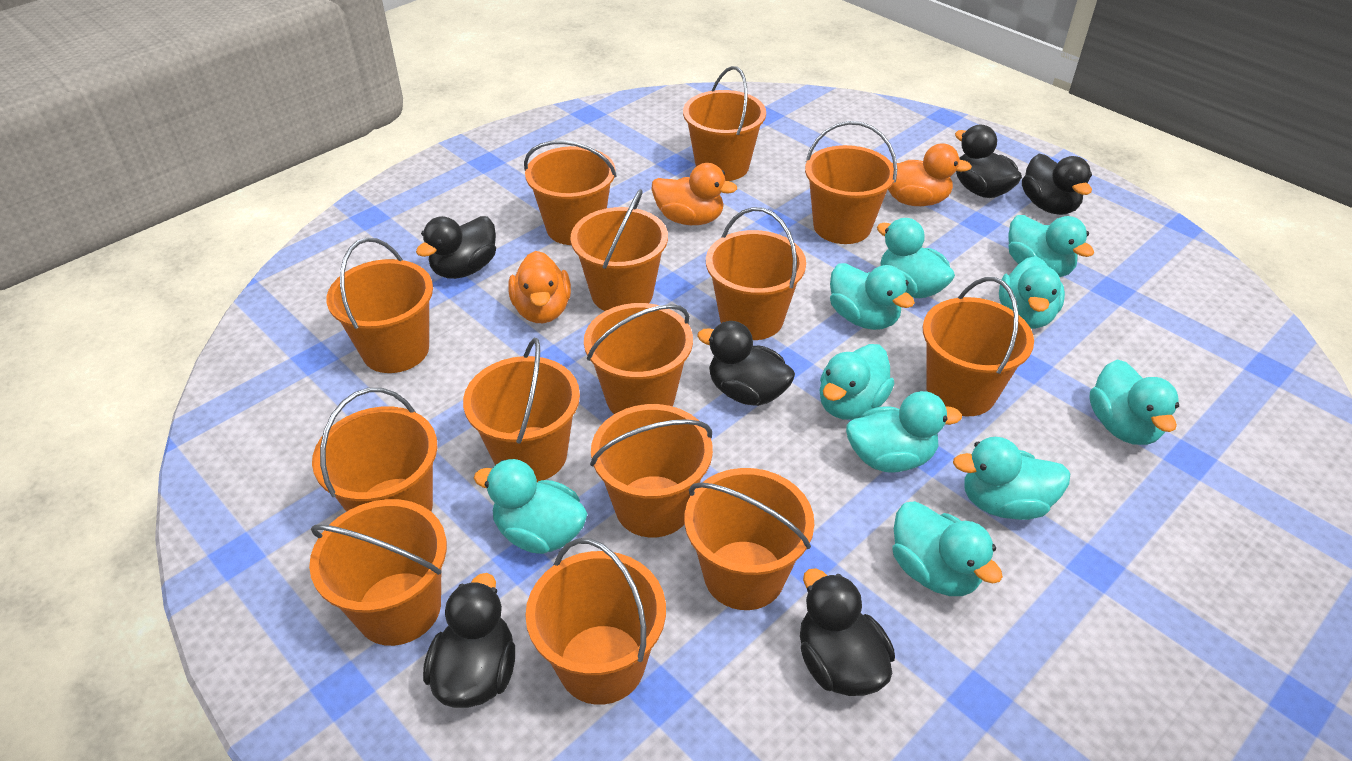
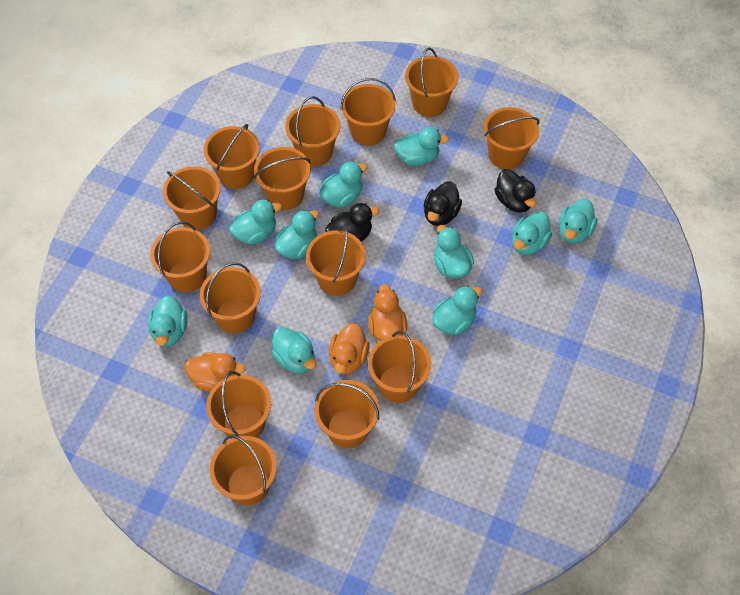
black duck: [416,216,496,279] [423,573,515,708] [697,321,795,406] [800,568,895,696] [955,125,1022,198] [1022,154,1092,215] = 6 -> [325,203,380,242] [424,181,462,226] [495,169,536,213] = 3

